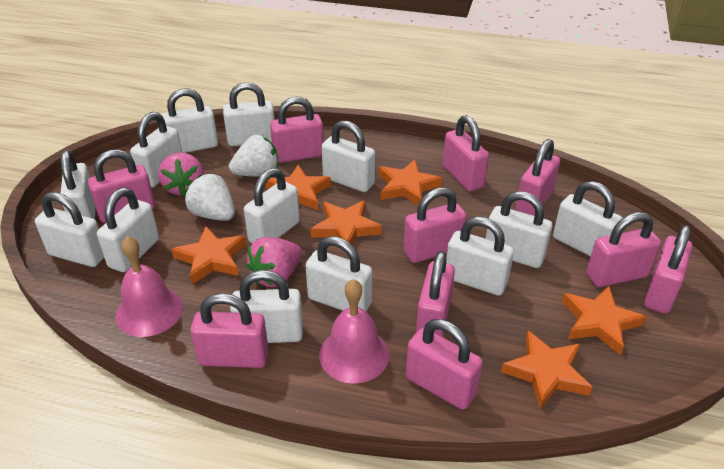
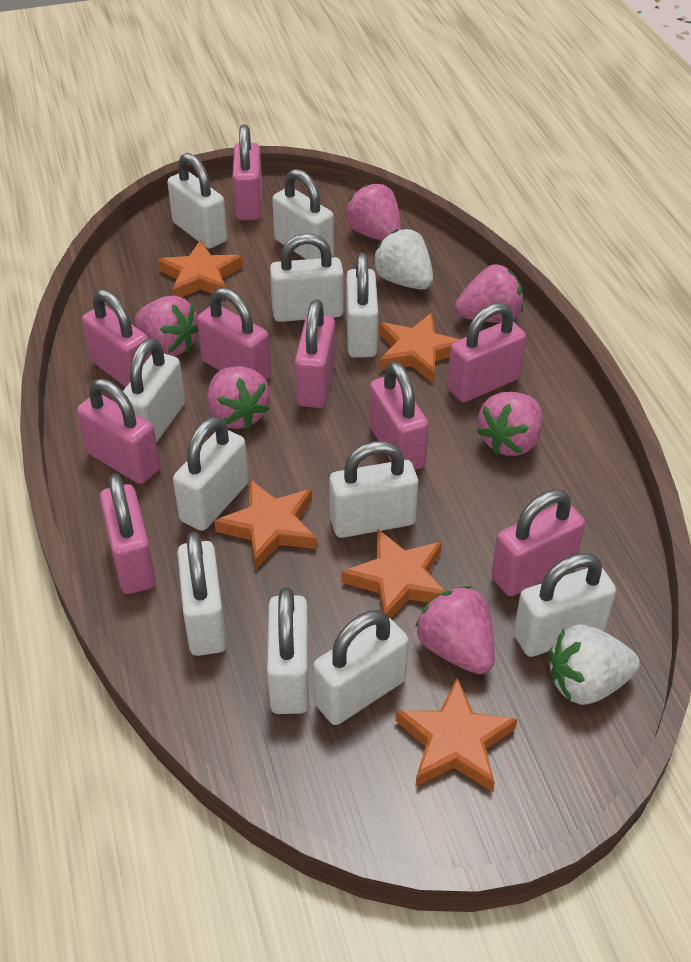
orange star: [172,226,246,284] [265,165,331,210] [311,200,382,244] [379,159,442,206] [501,331,592,409] [562,286,646,355] = 6 -> [158,240,243,298] [214,480,317,569] [341,529,446,619] [379,313,460,384] [395,678,517,792] = 5
pink bell: [115,236,183,337] [319,279,389,384] = 2 -> none = 0
pink padlock: [88,149,155,223] [191,293,269,368] [270,97,324,163] [404,187,467,263] [406,319,483,410] [416,251,455,337] [443,115,489,191] [516,139,560,216] [586,212,661,287] [644,225,692,314] = 10 -> [77,379,160,484] [82,289,151,387] [100,474,156,594] [197,287,271,380] [232,124,262,220] [295,299,336,408] [369,361,429,470] [447,303,526,402] [491,489,585,596] = 9
pink strawberry: [158,152,204,197] [246,237,302,287] = 2 -> [135,296,198,356] [207,366,270,429] [345,183,401,241] [415,586,495,674] [455,264,523,323] [477,392,542,456] = 6
white padlock: [35,192,104,267] [61,150,95,219] [97,187,159,272] [130,112,182,187] [162,89,218,153] [223,82,275,146] [230,270,303,343] [244,168,300,243] [305,236,372,311] [322,120,375,192] [446,217,514,296] [486,191,552,268] [553,181,622,257] = 13 -> [123,338,185,443] [167,153,228,249] [173,416,249,531] [177,532,227,656] [267,587,309,714] [270,233,344,322] [272,169,334,259] [313,610,409,725] [329,441,418,538] [346,253,378,358] [514,553,616,657] = 11

